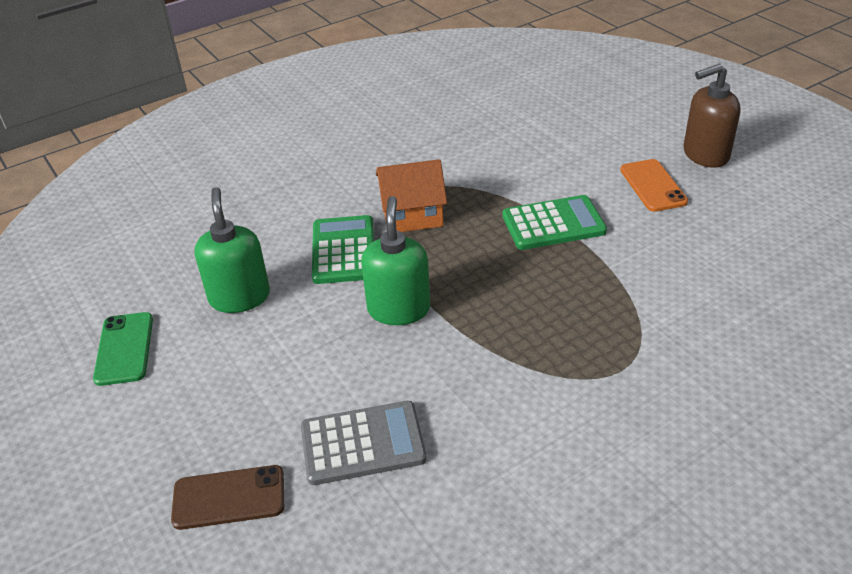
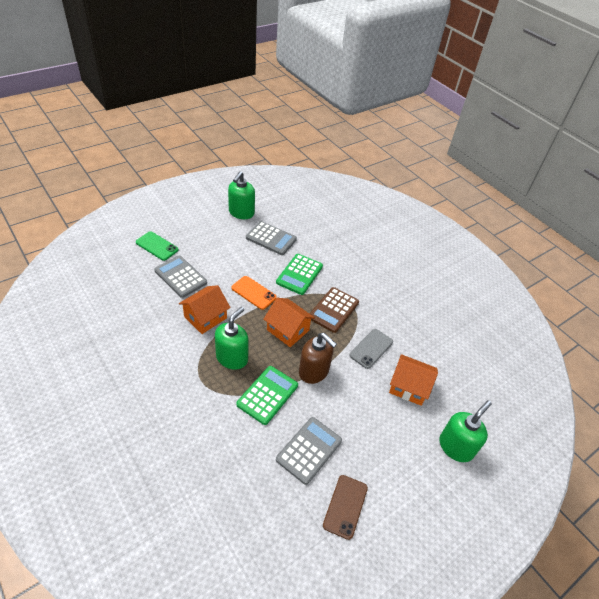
brown calculator: none = 0 -> [309,287,359,333] = 1
green soap dispenser: [194,187,270,313] [361,196,431,325] = 2 -> [215,307,249,370] [228,171,255,219] [439,400,492,462] = 3
grey calculator: [301,401,427,485] = 1 -> [154,256,207,298] [246,221,297,255] [276,417,342,485] = 3
grey phone: none = 0 -> [349,329,393,369] = 1
orange house: [376,159,447,232] = 1 -> [179,285,231,334] [263,298,315,347] [389,354,438,406] = 3

